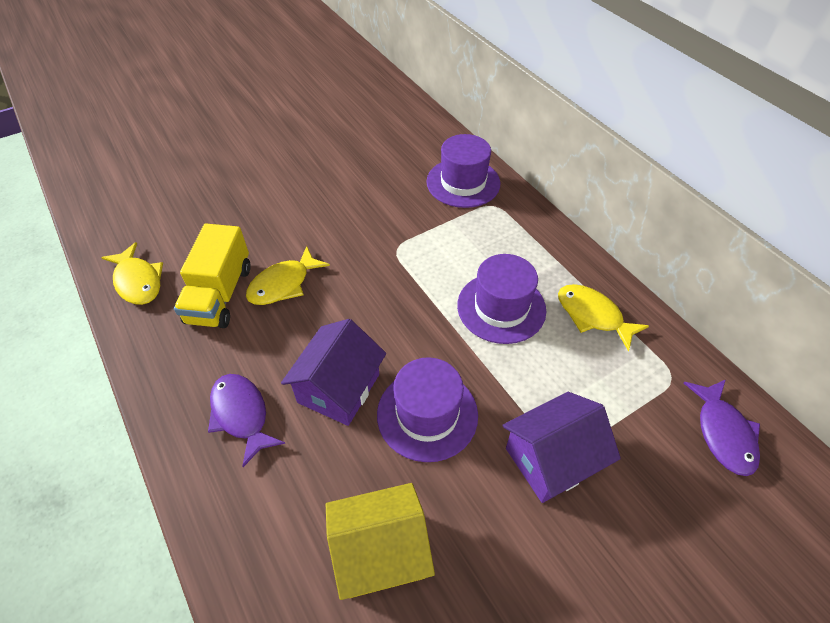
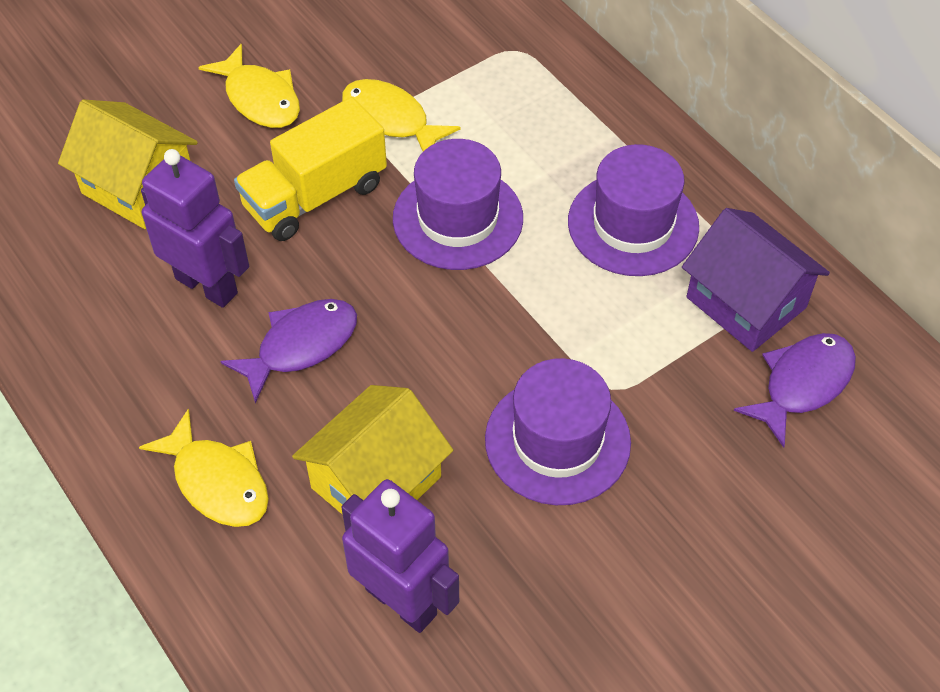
purple house: [281,319,386,426] [502,392,621,503] = 2 -> [682,208,830,352] = 1
purple robot: none = 0 -> [141,149,249,308] [341,479,459,633] = 2
yellow house: [326,483,435,600] = 1 -> [58,99,198,229] [292,385,453,515] = 2

